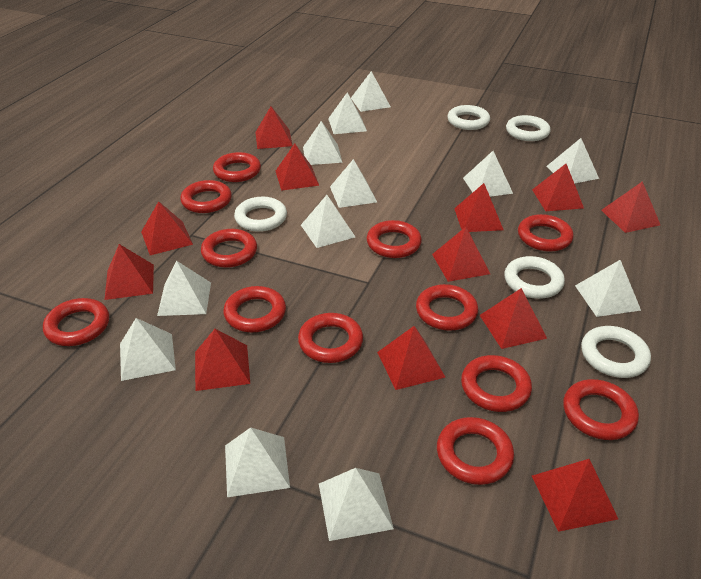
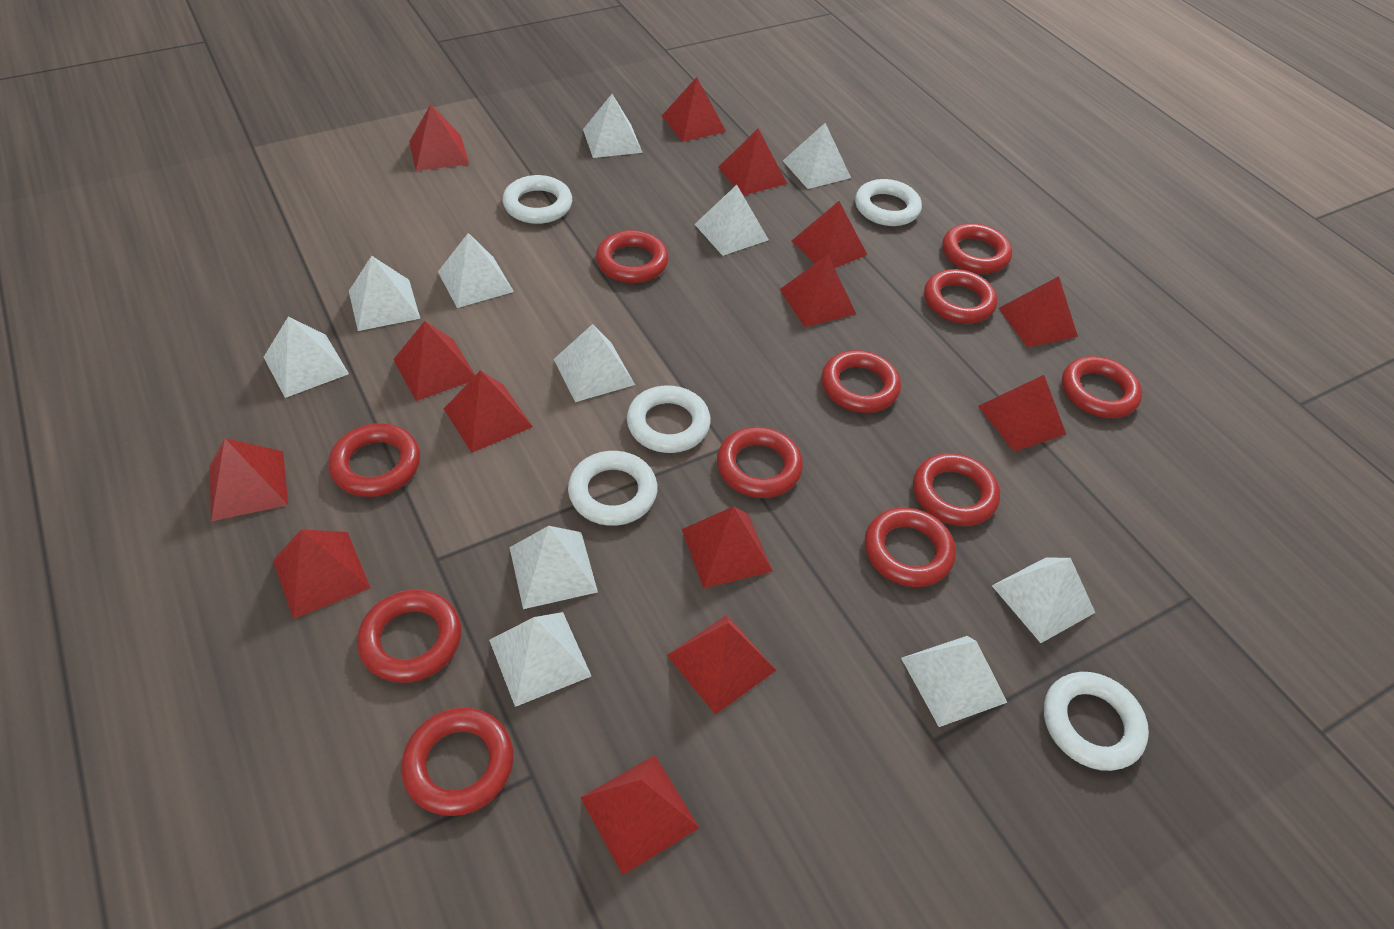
red pyramid: [104,244,154,300] [141,201,193,255] [195,329,250,391] [255,106,293,149] [276,144,319,191] [377,326,446,390] [432,227,490,282] [454,183,504,232] [480,288,547,349] [532,164,584,211] [532,459,618,532] [601,181,660,233] = 12 -> [209,438,288,521] [273,529,370,619] [393,321,475,401] [409,104,469,171] [444,370,533,453] [580,755,699,875] [662,77,726,142] [667,615,776,715] [682,506,773,588] [718,129,787,196] [779,255,856,327] [792,201,867,268] [978,375,1066,451] [999,276,1078,347] = 14
red ring: [43,298,109,346] [180,180,232,213] [201,229,257,268] [213,152,261,182] [223,286,286,332] [298,313,363,363] [366,220,422,258] [416,284,478,331] [437,417,514,485] [461,355,532,412] [518,214,574,252] [563,379,639,440] = 12 -> [328,423,420,497] [357,589,461,683] [401,707,514,816] [596,230,668,283] [717,427,803,498] [821,350,901,413] [864,507,956,587] [913,453,1000,526] [924,269,997,324] [942,223,1012,274] [1062,356,1142,418] = 11
white pyramid: [120,318,176,381] [157,261,211,316] [225,427,290,497] [301,195,355,248] [303,121,343,165] [319,468,394,541] [328,92,367,134] [330,159,377,208] [351,71,391,112] [463,151,513,197] [546,138,599,184] [575,260,641,317] = 12 -> [264,316,349,398] [349,256,420,331] [438,233,514,308] [489,612,591,707] [510,526,598,609] [554,324,635,402] [583,94,643,158] [695,185,769,256] [783,123,851,189] [901,636,1008,727] [992,558,1095,643] = 11

